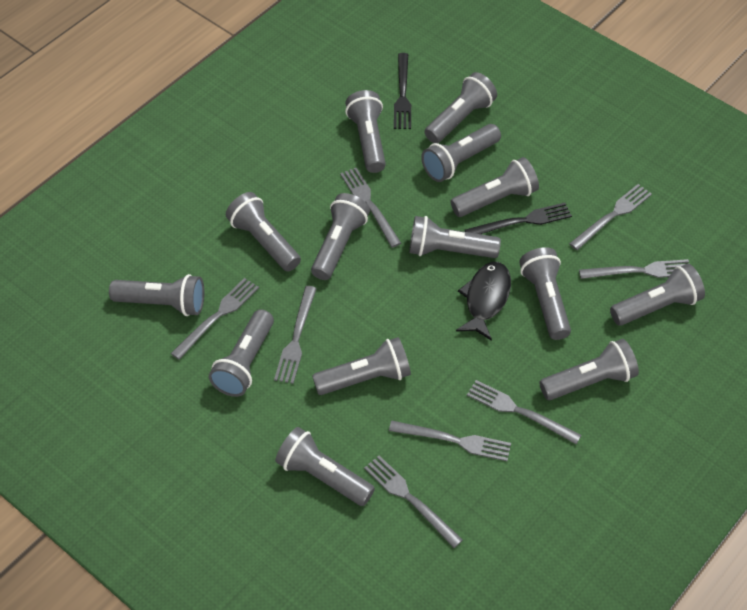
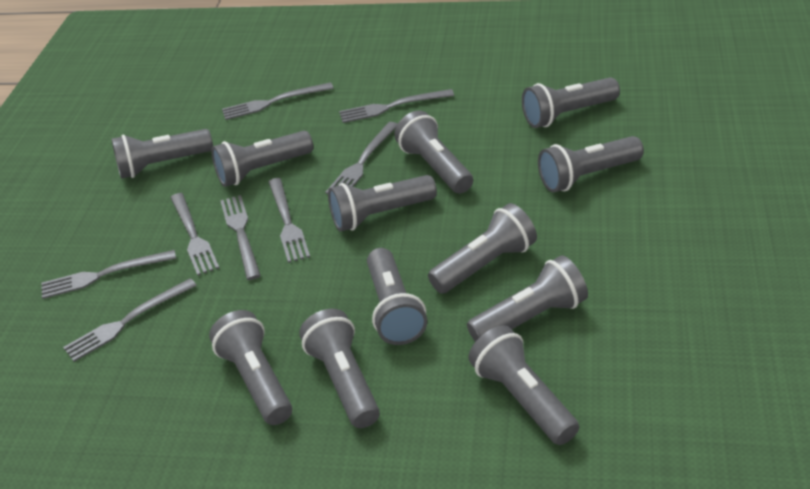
black fish: [456,262,511,341] = 1 -> none = 0
black fork: [394,53,411,129] [465,203,572,234] = 2 -> none = 0
grey flashlight: [109,274,204,316] [209,309,274,397] [226,192,301,272] [275,427,375,506] [311,193,370,280] [312,337,411,395] [345,90,386,173] [409,216,501,258] [421,124,501,182] [425,72,497,143] [451,157,539,217] [519,247,571,340] [539,339,639,400] [610,264,705,326] = 14 -> [112,129,213,179] [209,310,292,425] [211,131,313,187] [299,309,380,428] [328,175,437,232] [367,248,427,345] [394,110,473,193] [428,203,537,294] [467,255,588,342] [468,325,579,445] [522,77,620,128] [538,136,644,192] = 12

